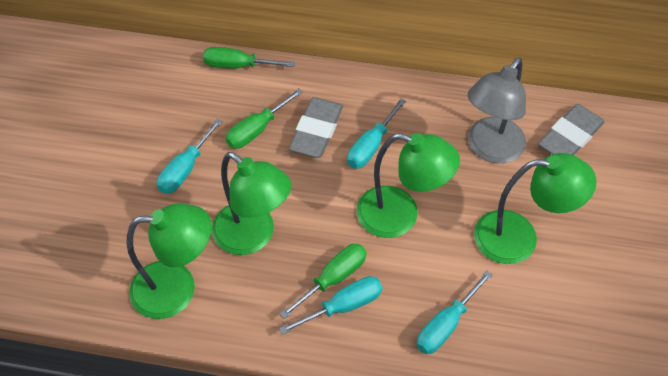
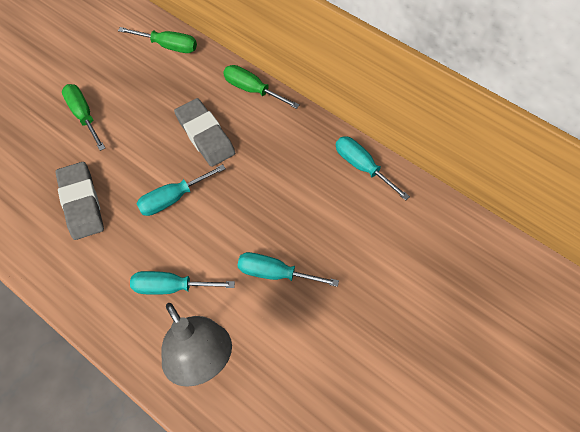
green lamp: [126,204,212,319] [212,152,291,255] [356,133,460,238] [474,153,596,264] = 4 -> none = 0

